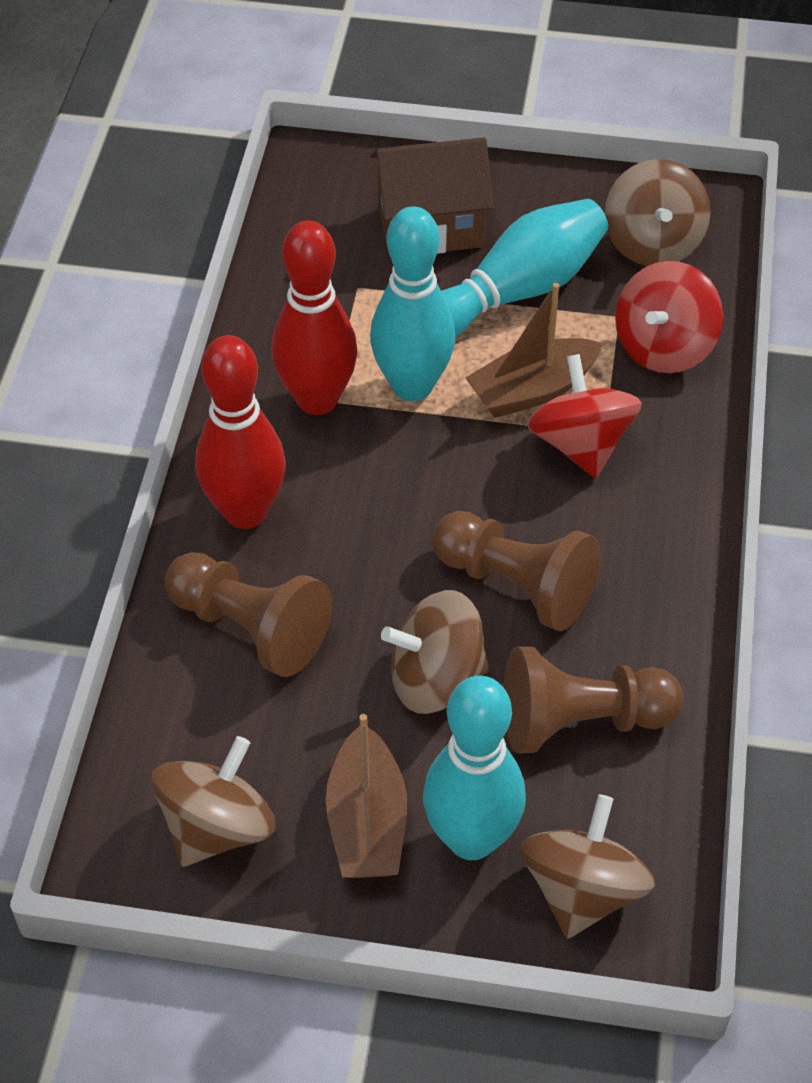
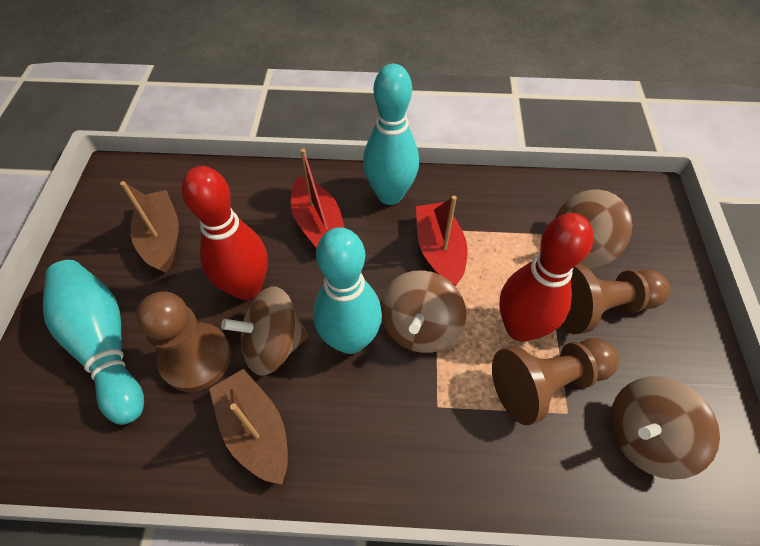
brown house: [370,137,494,257] = 1 -> none = 0
red boat: none = 0 -> [291,149,345,248] [416,196,467,286] = 2
red spinning top: [527,354,642,478] [615,261,723,373] = 2 -> none = 0

